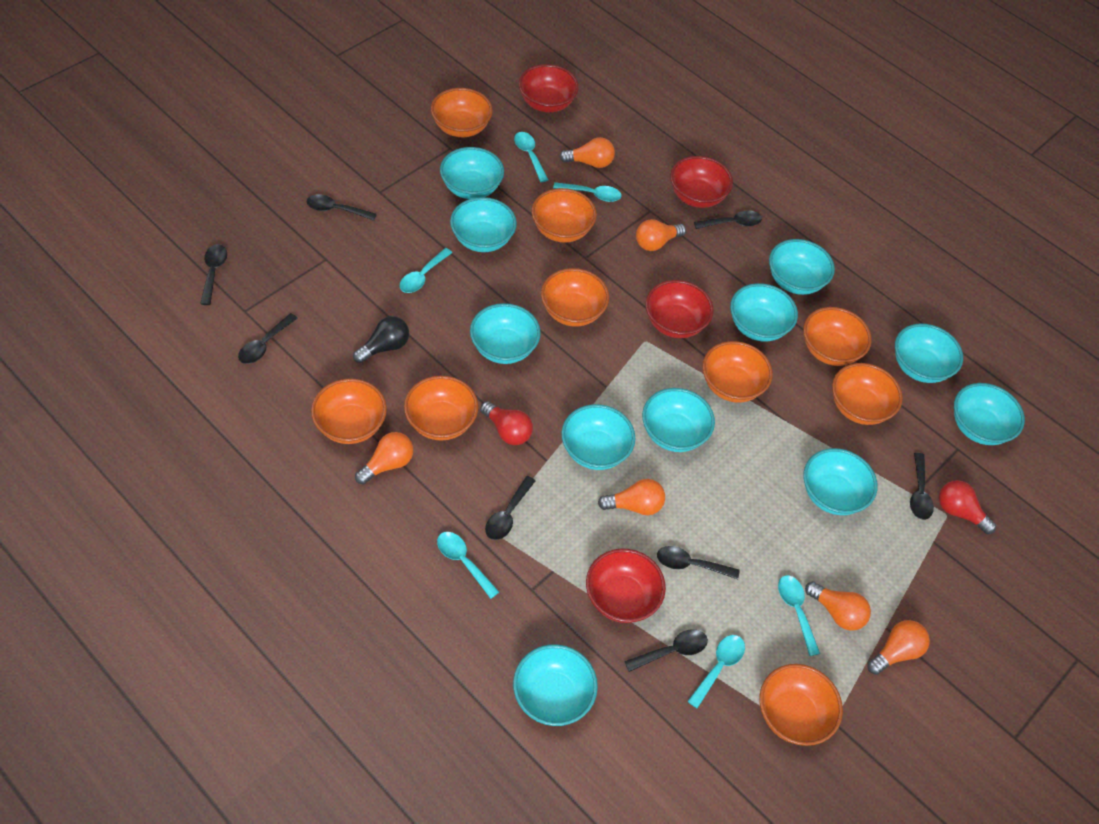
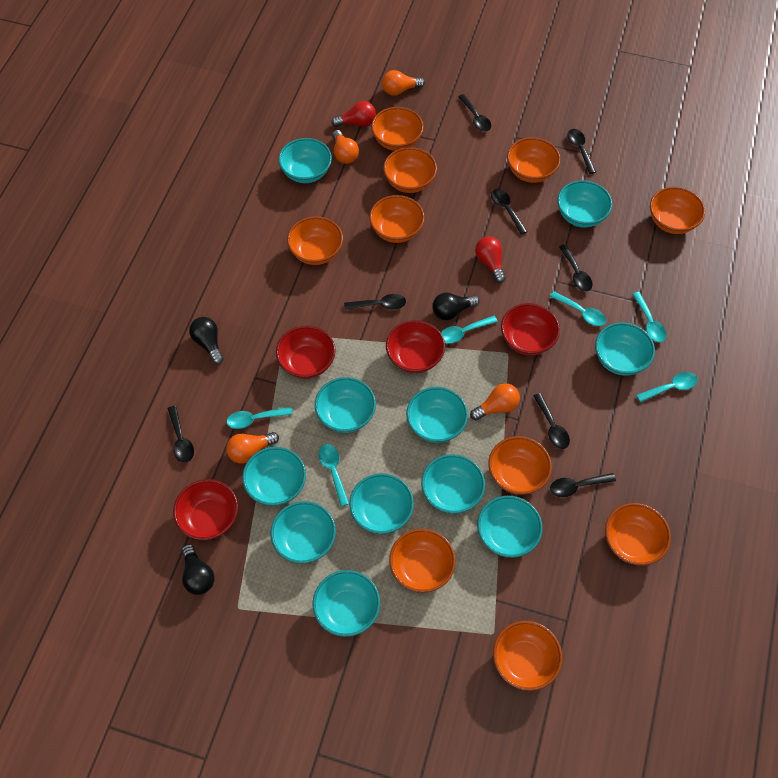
black light bulb: [353,316,409,363] = 1 -> [182,544,215,595] [189,317,224,364] [432,292,480,320] = 3
orange bowl: [311,379,387,444] [404,376,478,440] [431,88,493,137] [531,188,597,243] [541,268,609,327] [702,341,773,403] [760,664,843,746] [803,307,872,366] [832,363,903,425] = 9 -> [287,216,343,265] [369,195,425,243] [371,107,424,151] [383,147,437,193] [389,529,456,593] [488,436,552,495] [493,621,562,691] [507,137,561,183] [605,503,671,566] [650,187,705,234] = 10
orange light bulb: [355,432,413,485] [559,137,615,168] [598,479,665,515] [636,219,686,251] [805,581,871,631] [867,620,930,675] = 6 -> [226,432,279,463] [332,130,359,164] [382,70,425,96] [470,383,520,420] = 4

